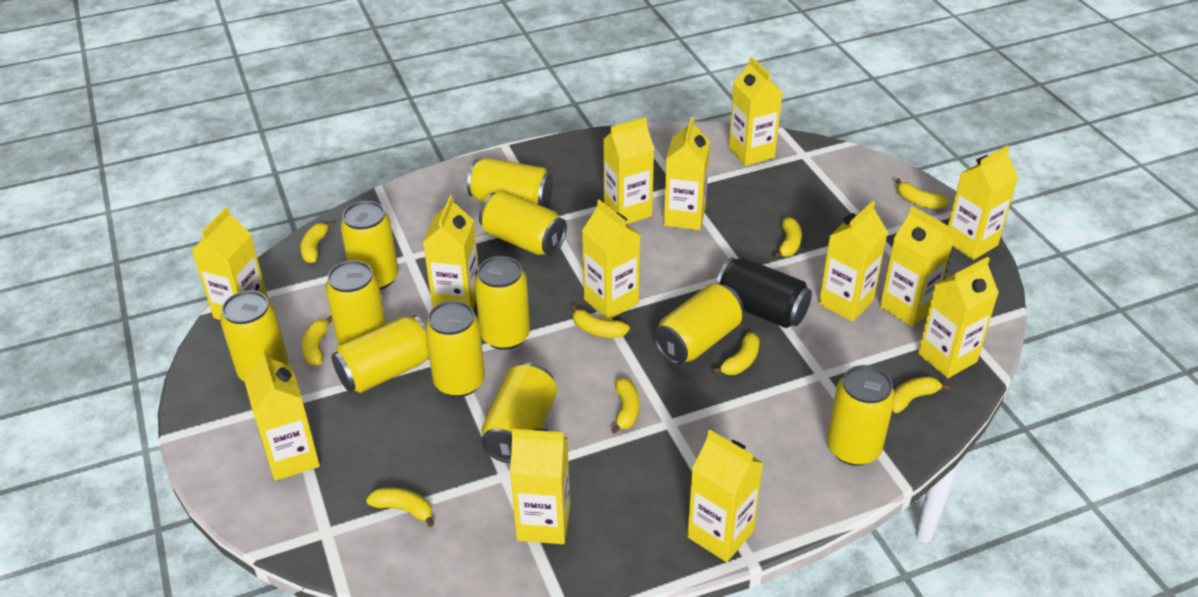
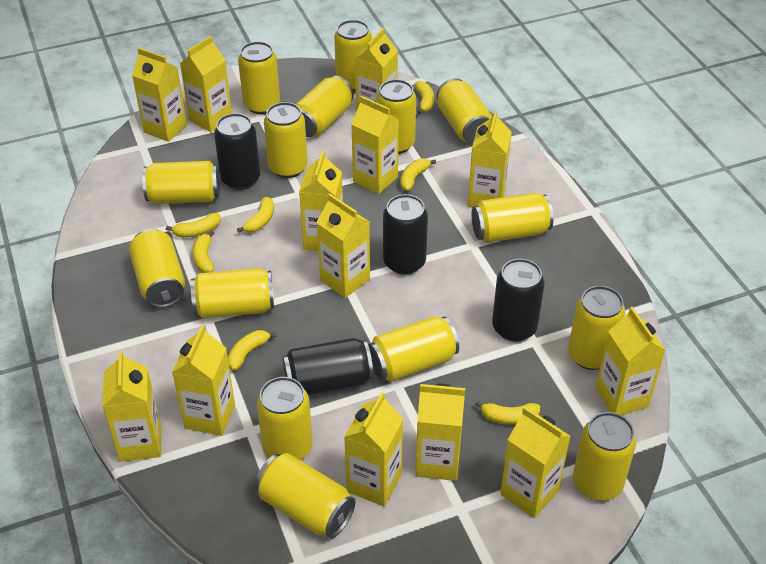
black can: [716,257,812,328] = 1 -> [214,113,260,190] [283,338,373,395] [383,194,428,275] [492,259,544,342] = 4
yellow banana: [300,221,334,263] [302,316,332,366] [366,487,434,527] [571,305,630,338] [611,378,639,434] [713,332,759,375] [774,217,802,258] [892,376,950,413] [895,178,950,209] = 9 -> [166,213,221,238] [193,230,214,273] [228,330,277,371] [237,197,274,233] [400,159,436,191] [414,81,434,114] [475,401,540,425] = 7
yellow can: [220,290,289,381] [325,260,386,344] [331,315,429,393] [340,201,398,290] [425,300,485,397] [467,158,553,207] [474,256,530,350] [479,190,567,256] [481,363,557,463] [653,284,743,365] [827,365,895,466] = 11 -> [129,229,185,308] [142,161,220,204] [190,268,274,319] [238,41,280,114] [255,453,355,538] [257,377,312,460] [264,102,308,178] [295,76,354,137] [334,20,372,92] [368,316,459,382] [376,79,416,154] [436,78,492,143] [472,193,553,243] [568,286,625,370] [573,412,636,501] = 15

